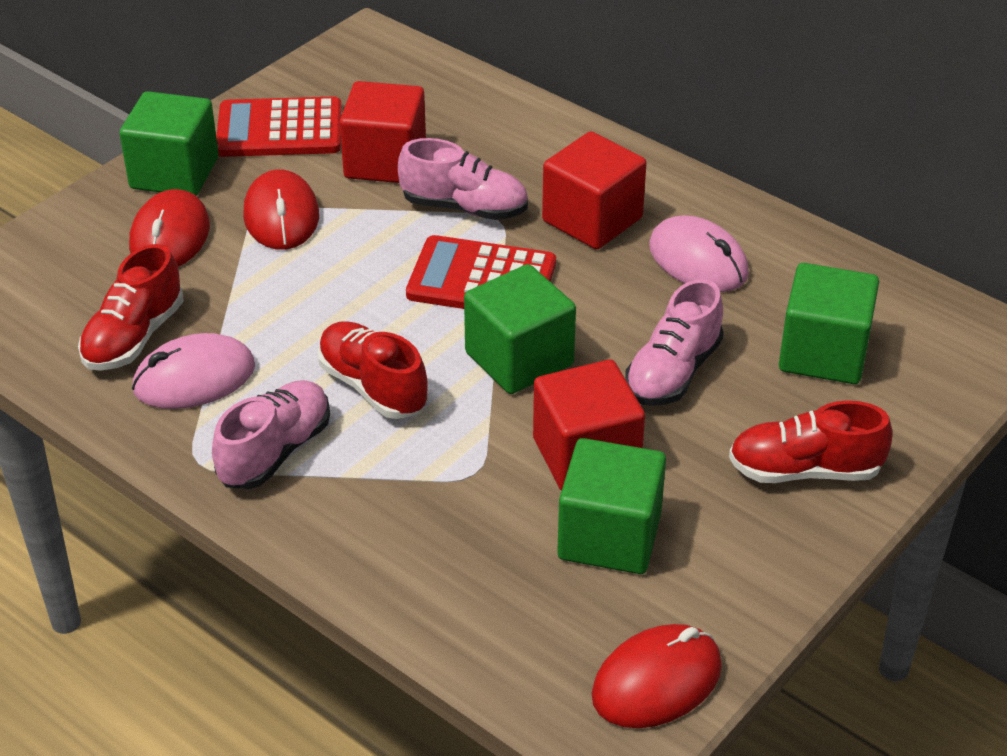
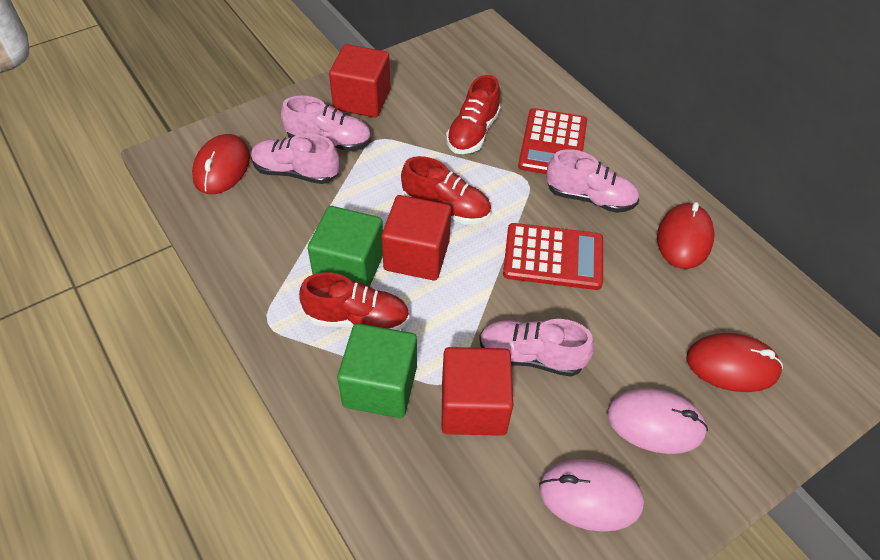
green cube: [120,91,219,196] [464,264,576,394] [557,438,666,574] [779,263,879,384] = 4 -> [308,206,383,287] [337,323,417,418] = 2
pink shoe: [212,380,330,489] [398,138,528,220] [625,279,724,406] = 3 -> [251,133,340,184] [281,96,371,151] [479,319,595,376] [546,149,639,213] = 4

